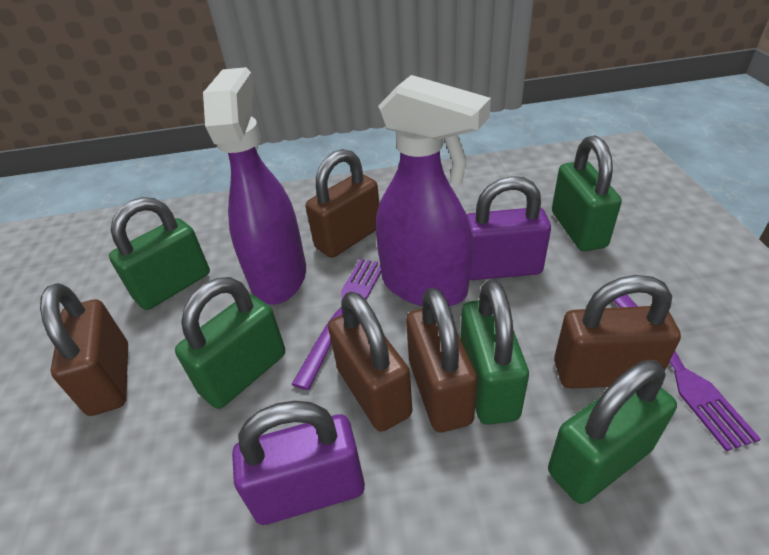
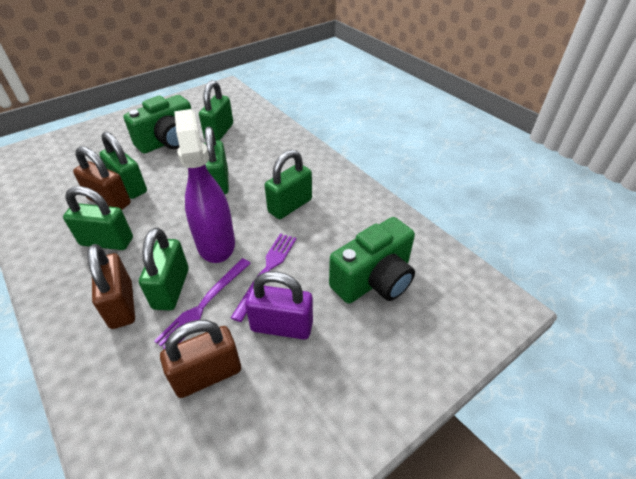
brown padlock: [40,283,128,416] [306,149,379,258] [328,291,412,432] [406,288,477,432] [554,275,681,389] = 5 -> [73,146,131,210] [87,244,135,329] [160,320,241,398] = 3
green camera: none = 0 -> [124,95,191,154] [329,217,415,304] = 2
green padlock: [109,197,210,310] [175,277,285,409] [461,280,529,425] [548,360,677,504] [552,135,622,251] = 5 -> [63,186,133,250] [99,132,147,199] [139,228,189,311] [199,80,233,141] [204,127,229,194] [265,150,312,219] = 6
purple padlock: [232,401,365,525] [467,176,551,280] = 2 -> [245,271,313,340] = 1
purple spray bottle: [203,67,306,305] [376,75,491,306] = 2 -> [174,109,235,263] = 1

